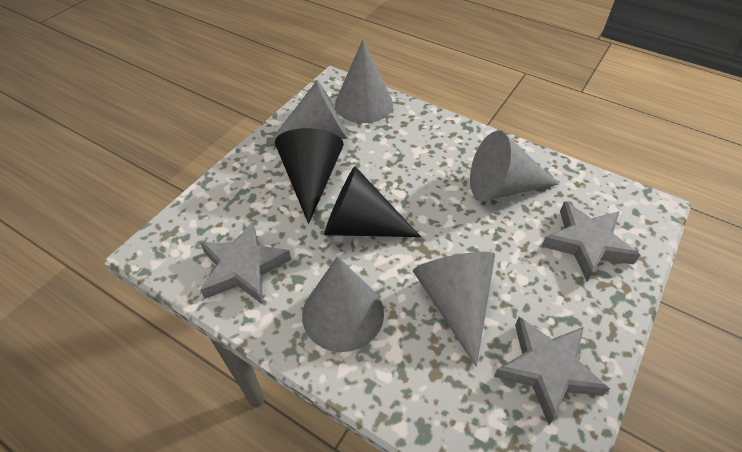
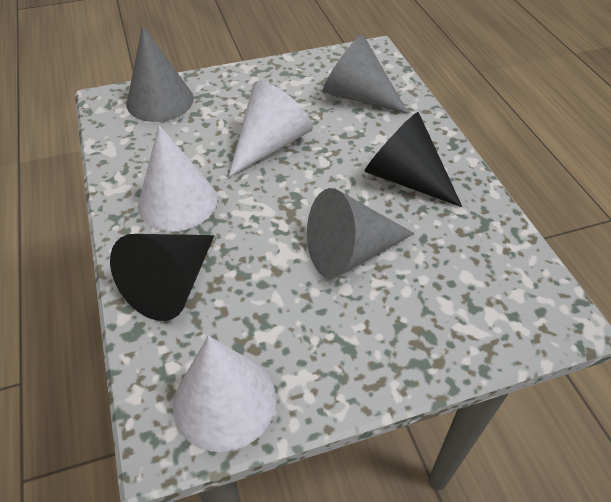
grey cone: [266,80,348,147] [302,256,384,352] [335,40,393,123] [413,252,495,367] [470,131,559,201] = 5 -> [126,25,194,122] [307,188,414,279] [322,34,409,114] = 3
grey star: [200,221,291,304] [494,317,610,425] [541,201,640,282] = 3 -> none = 0
white cone: none = 0 -> [138,125,217,231] [173,336,276,452] [229,81,313,177] = 3

